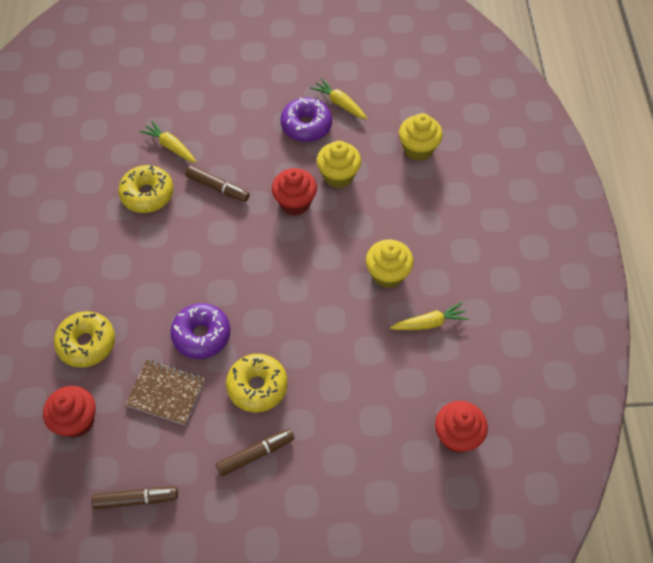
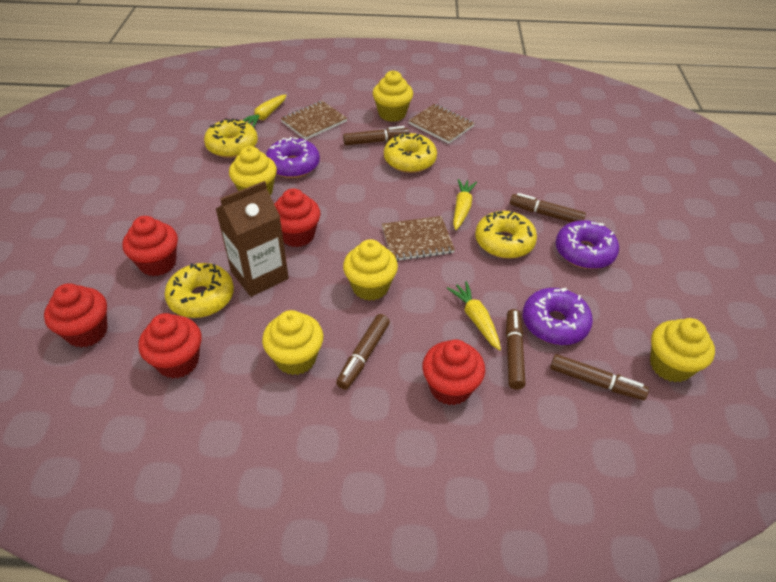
brown carton: none = 0 -> [216,181,289,297] = 1
brown marker: [91,487,178,509] [186,166,250,202] [216,429,295,476] = 3 -> [336,314,390,390] [343,126,410,145] [506,309,526,389] [510,193,586,222] [550,354,649,400] = 5
brown notebook: [125,360,205,425] = 1 -> [281,101,347,140] [382,216,455,261] [408,104,475,144] = 3
purple donut: [170,303,230,359] [281,98,332,142] = 2 -> [266,137,320,178] [523,288,593,345] [556,220,619,269] = 3
red cupcake: [43,386,96,438] [272,168,317,215] [435,401,488,453] = 3 -> [44,283,108,348] [122,216,178,276] [138,313,202,379] [274,188,320,247] [422,340,485,405] = 5
yellow cupcake: [317,141,361,188] [366,239,413,288] [399,113,443,161] = 3 -> [229,146,277,196] [262,310,323,375] [343,239,398,301] [373,71,413,122] [650,318,715,383] = 5
yellow donut: [54,311,115,368] [118,165,173,213] [226,354,288,413] = 3 -> [165,263,234,318] [204,118,258,158] [384,133,437,173] [475,211,537,259] = 4

